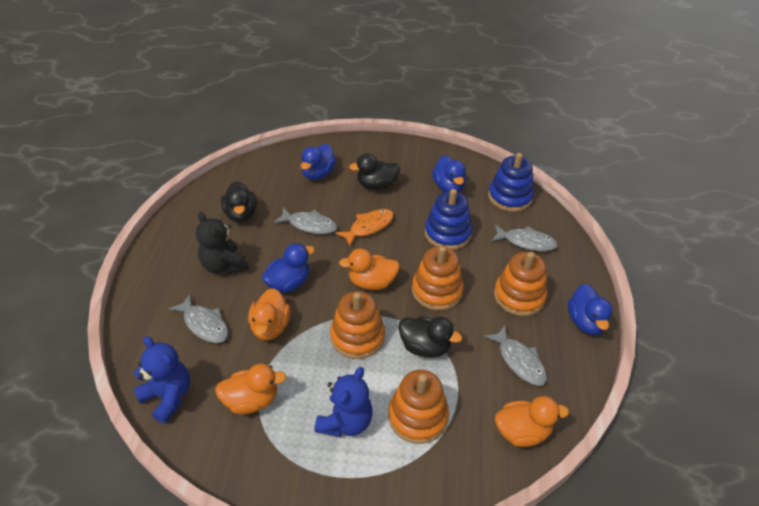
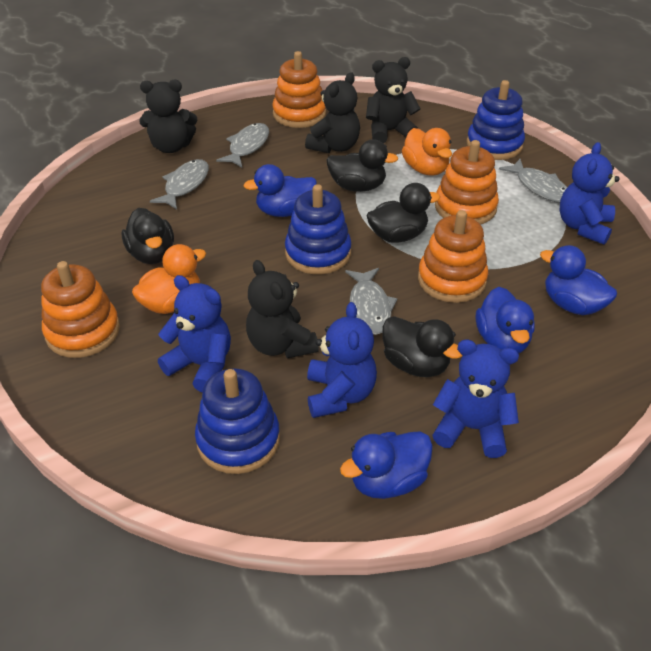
black duck: [221,181,257,223] [349,153,401,190] [398,317,462,358] = 3 -> [122,208,174,264] [326,139,398,192] [366,183,440,243] [382,316,462,377] = 4
black teddy bear: [196,212,249,275] = 1 -> [139,80,197,153] [246,260,319,358] [305,72,360,153] [366,57,420,143] = 4
blue stacking toy: [425,189,472,250] [488,153,534,212] = 2 -> [195,369,280,474] [285,184,351,274] [467,80,525,160] = 3
blue teddy bear: [133,336,190,424] [314,367,373,437] = 2 -> [158,275,231,392] [307,302,377,418] [432,339,519,458] [560,142,620,245] = 4
orange duck: [215,364,287,414] [248,288,291,340] [339,249,400,290] [495,396,569,447] = 4 -> [132,244,206,314] [402,128,452,176] = 2
orange fish: [335,209,394,246] = 1 -> none = 0

